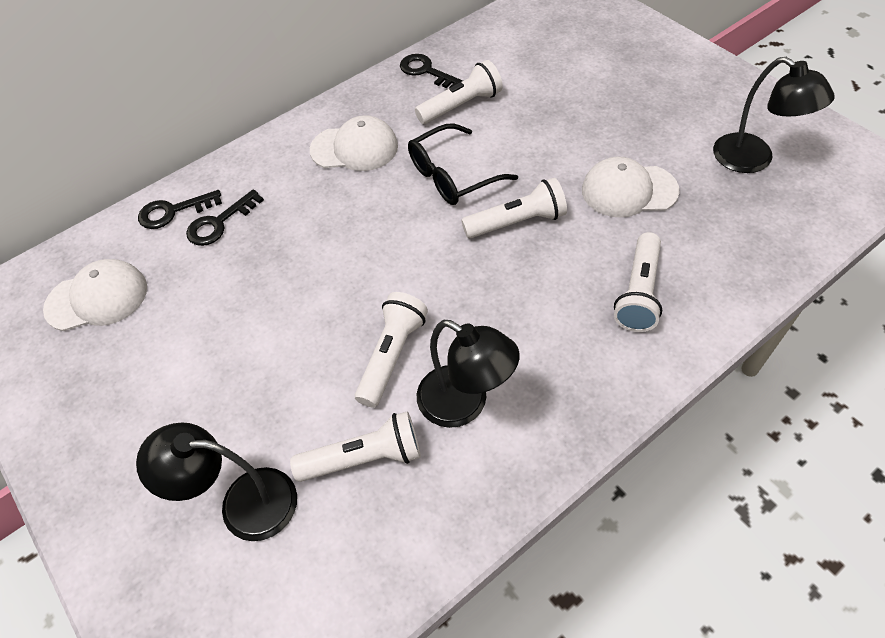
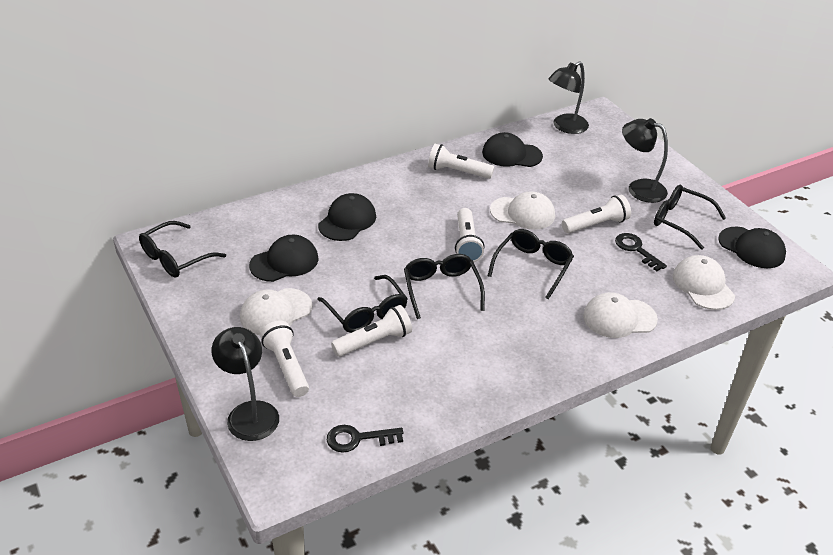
black cap: none = 0 -> [249,235,319,282] [318,193,376,241] [482,132,543,167] [718,227,786,268] = 4
black glasses: [408,124,518,205] = 1 -> [139,221,226,278] [317,275,408,333] [404,254,485,319] [488,229,574,299] [654,185,726,250] = 5
black key: [138,190,222,229] [186,189,264,246] [400,54,463,88] = 3 -> [327,425,403,452] [615,233,667,271] = 2
white cap: [43,259,147,331] [310,115,398,171] [582,157,680,217] = 3 -> [240,288,312,335] [490,191,555,230] [583,292,658,338] [673,255,735,310] = 4

